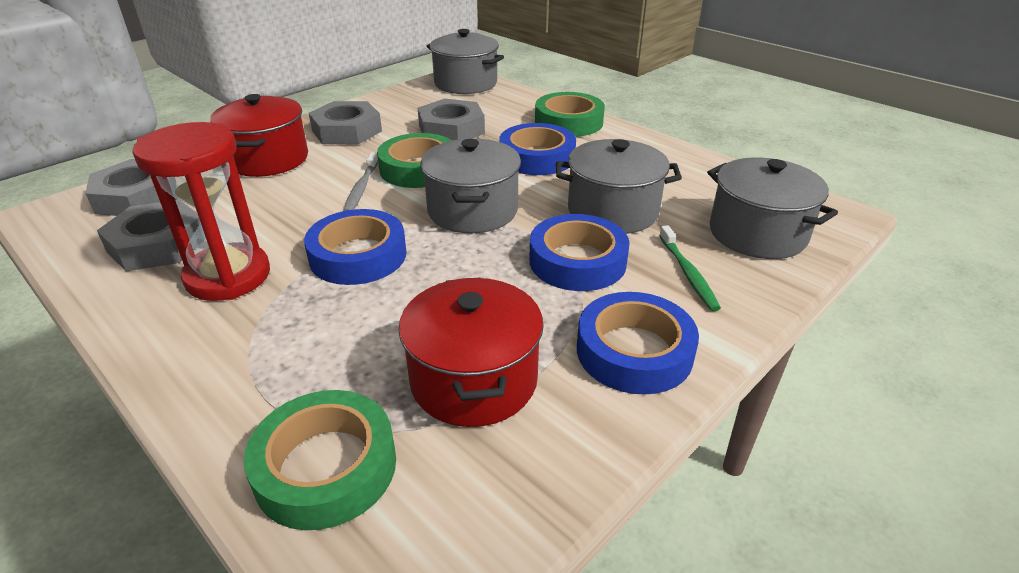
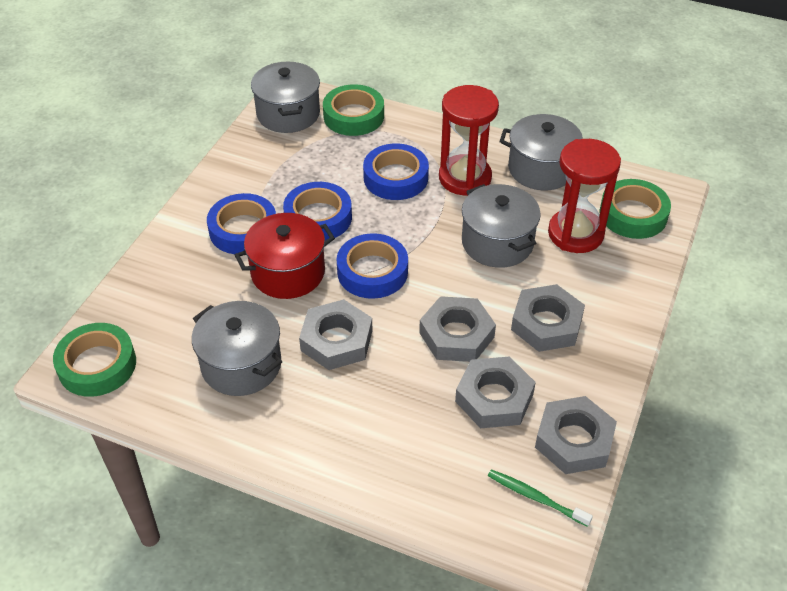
grey nut: [85,159,176,216] [97,200,200,271] [309,101,382,144] [418,99,485,140] = 4 -> [299,299,373,370] [419,296,496,362] [455,356,536,428] [511,284,585,352] [535,396,617,474] = 5
grey toothbrush: [343,152,378,211] = 1 -> none = 0
red hourglass: [132,122,270,301] = 1 -> [439,85,499,196] [548,139,621,253] = 2
red pot: [210,94,308,177] [398,277,544,427] = 2 -> [235,213,335,299] = 1

